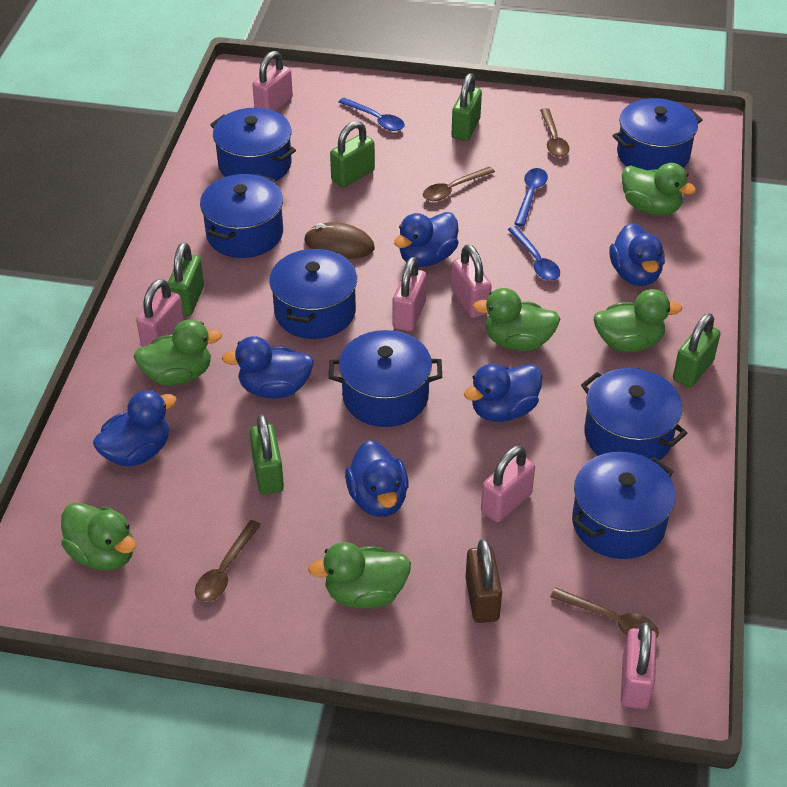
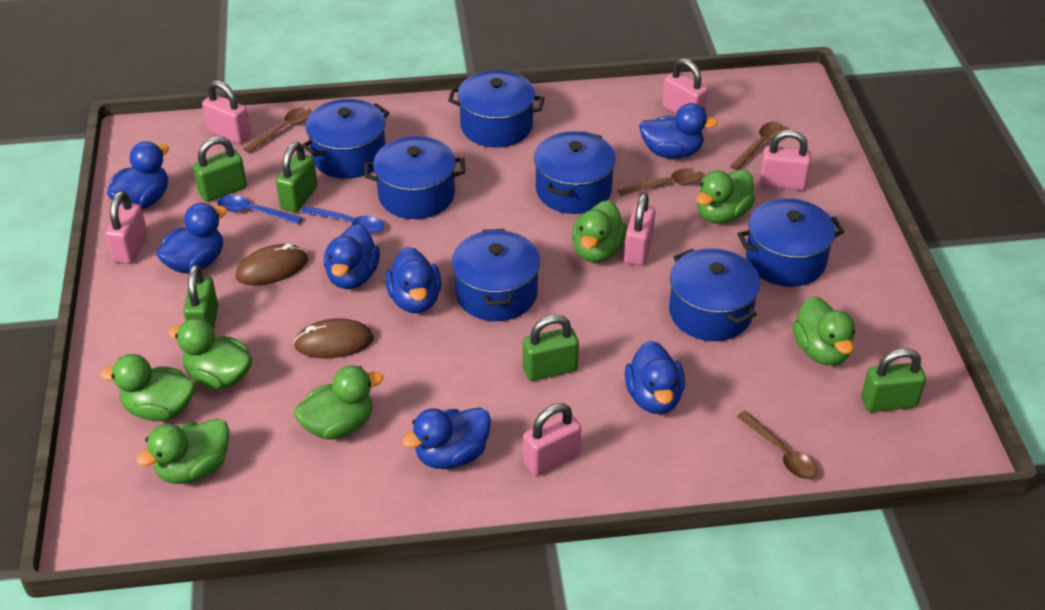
blue duck: [93,390,177,467] [222,336,314,398] [345,440,408,517] [394,212,459,267] [464,364,542,422] [609,223,665,286] = 6 -> [107,141,169,209] [156,203,227,274] [324,224,380,289] [385,247,442,313] [402,408,491,469] [625,341,685,414] [639,103,718,159] = 7
blue spoon: [339,98,405,131] [508,226,560,281] [514,168,548,226] = 3 -> [217,195,302,224] [301,206,384,234] = 2
brown mouse: [304,222,375,259] = 1 -> [236,244,308,286] [293,318,374,359] = 2
brown padlock: [465,539,502,623] = 1 -> none = 0
green duck: [61,502,136,570] [133,319,222,386] [308,542,411,609] [473,288,560,351] [594,289,682,352] [622,163,696,216] = 6 -> [100,354,195,421] [136,418,229,484] [168,318,252,389] [294,366,383,440] [572,200,627,263] [696,169,755,224] [792,296,855,365] = 7

